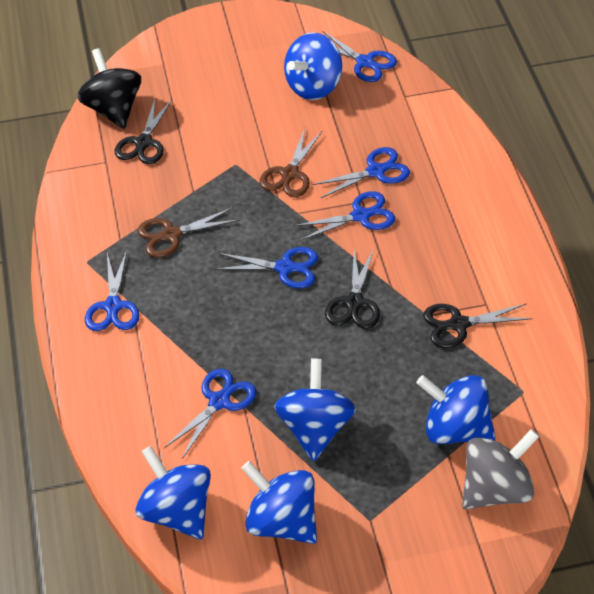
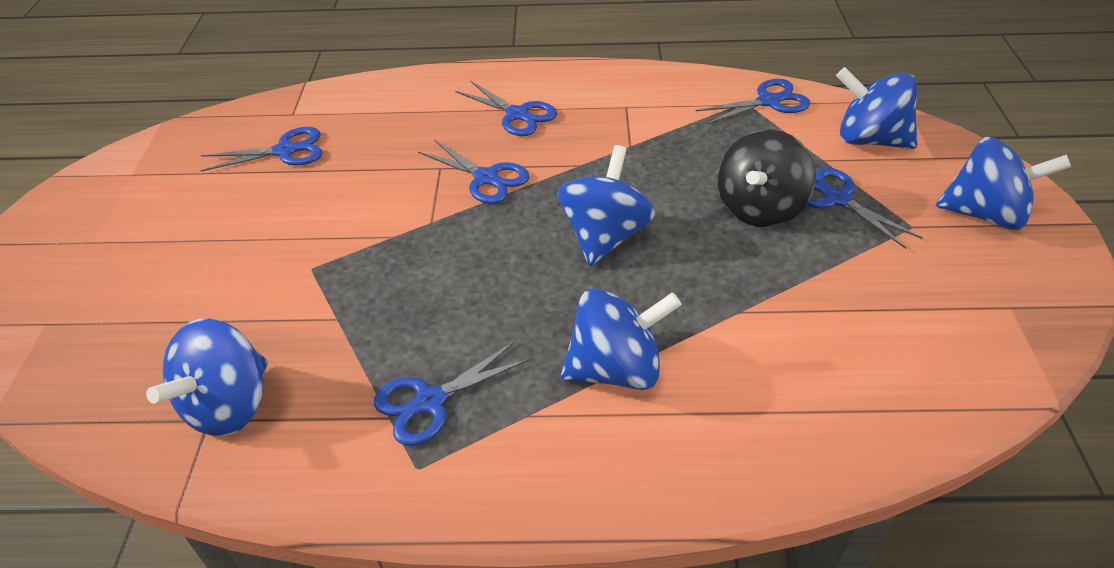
black scissors: [115,99,172,164] [325,249,380,329] [423,304,533,348] = 3 -> none = 0
brown scissors: [138,208,239,258] [260,129,322,197] = 2 -> none = 0
grey spinning top: [462,429,540,510] = 1 -> none = 0

